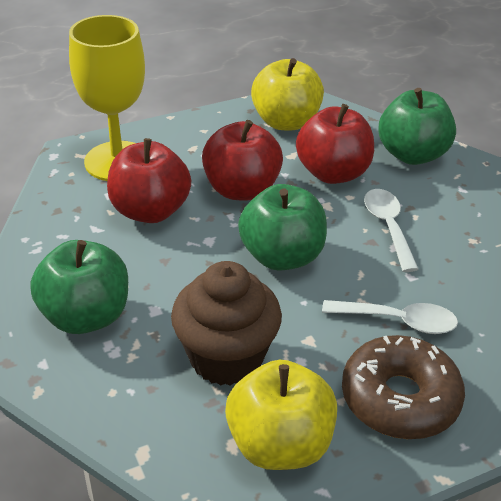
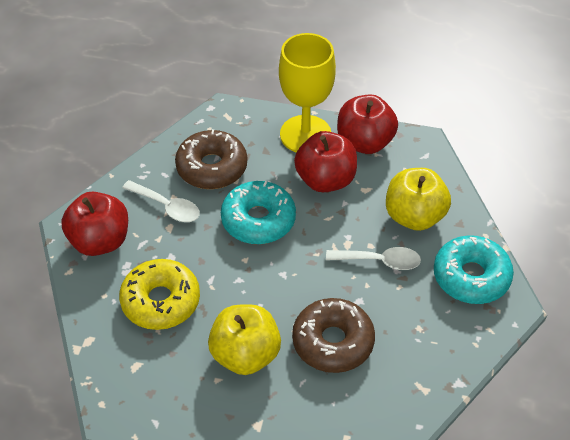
brown cupcake: [171,261,282,386] = 1 -> none = 0
brown donut: [342,335,465,439] = 1 -> [175,129,247,189] [292,298,375,373] = 2
green apple: [30,240,128,334] [238,184,327,271] [378,88,456,165] = 3 -> none = 0
turquoise donut: none = 0 -> [221,181,296,244] [434,235,514,304] = 2
yellow donut: none = 0 -> [119,259,200,330] = 1

